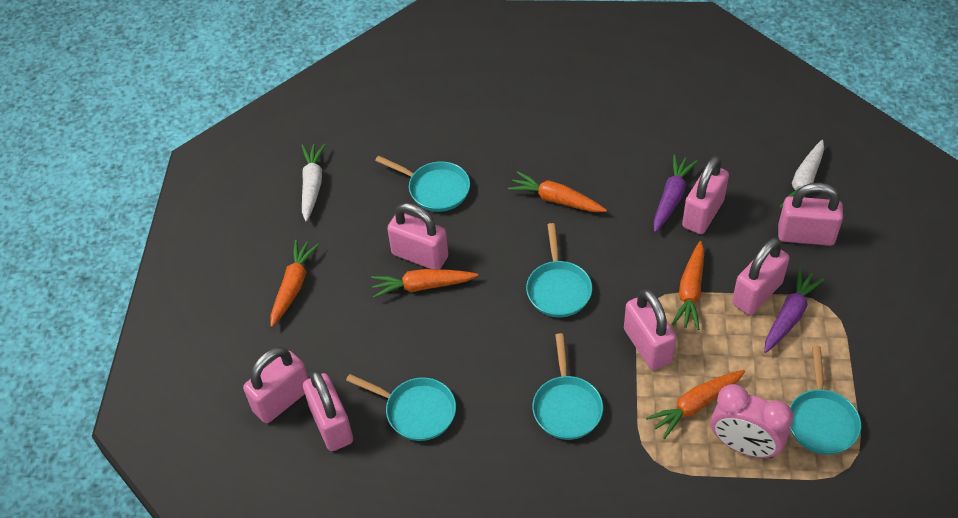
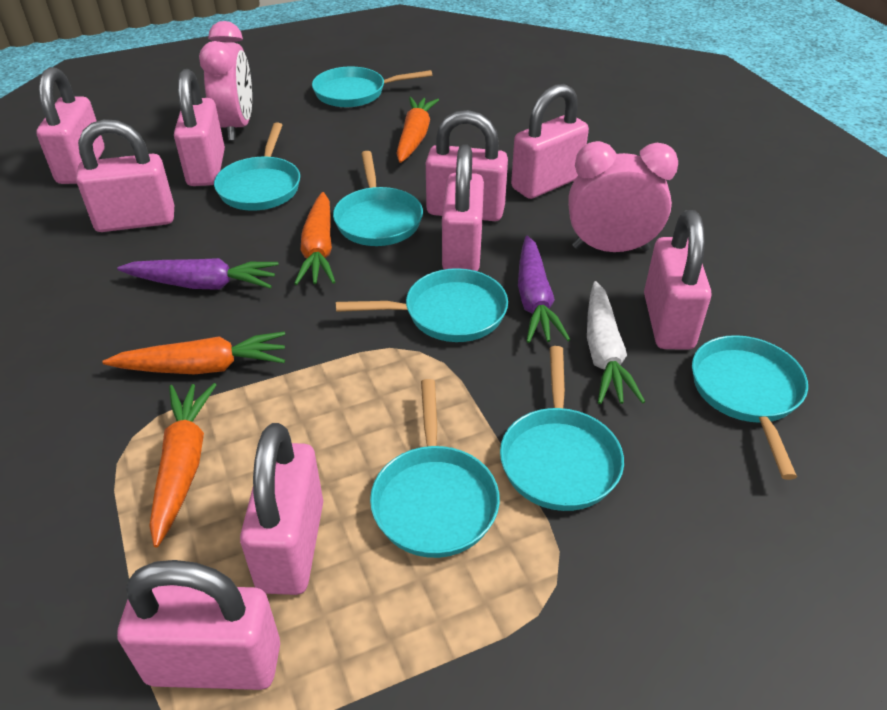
orange carrot: [270,240,320,327] [371,269,478,298] [508,171,607,212] [646,370,745,439] [671,241,704,330] = 5 -> [102,332,285,374] [149,383,217,547] [294,192,335,285] [396,97,439,163] = 4
pink clock: [711,384,793,458] = 1 -> [199,21,252,141] [568,141,678,252] = 2
pink padlock: [243,347,309,423] [303,370,353,451] [387,203,448,269] [624,289,676,370] [682,156,729,234] [732,238,790,315] [778,183,843,246] = 7 -> [36,67,104,184] [76,119,174,232] [117,560,280,690] [174,69,225,186] [240,423,323,595] [426,110,508,221] [442,144,484,271] [511,84,589,199] [644,210,712,350] = 9
turquoise pan: [346,374,456,441] [375,156,470,212] [526,223,592,317] [532,333,603,440] [790,346,861,455] = 5 -> [214,123,300,211] [312,66,432,107] [333,151,423,246] [336,268,508,342] [370,379,500,558] [500,346,624,511] [692,335,808,480] = 7
white carrot: [301,143,326,221] [780,140,824,208] = 2 -> [587,281,645,404] = 1

